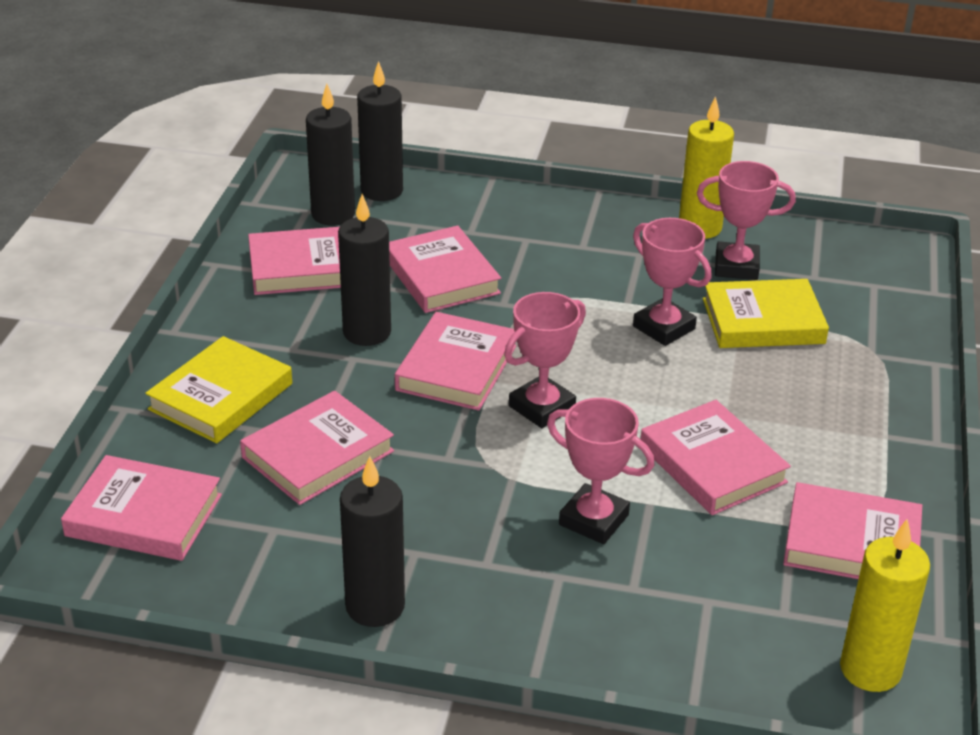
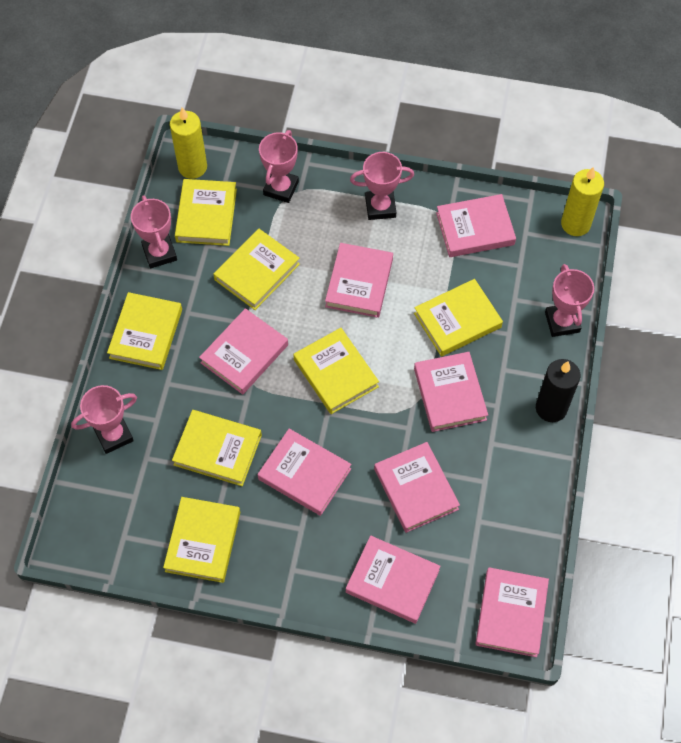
black candle: [306,84,355,226] [338,194,391,346] [340,456,405,627] [357,61,403,201] = 4 -> [536,359,580,422] = 1
pink book: [61,455,222,561] [240,391,394,505] [248,227,341,295] [389,226,501,313] [395,312,516,411] [641,400,791,515] [783,482,922,579] = 7 -> [199,308,288,395] [258,428,351,516] [325,243,393,318] [346,535,440,624] [374,442,460,533] [414,352,488,432] [436,194,516,257] [475,567,549,657] = 8
pink trophy: [504,292,586,428] [547,398,655,544] [633,218,712,346] [697,161,796,280] = 4 -> [71,385,137,454] [131,195,177,269] [259,130,299,203] [350,152,414,220] [545,264,594,337] = 5
yellow book: [145,336,292,443] [703,279,829,348] = 2 -> [107,292,182,370] [163,497,240,583] [172,410,262,486] [175,179,237,246] [214,229,300,310] [293,328,379,414] [414,279,503,357] = 7

